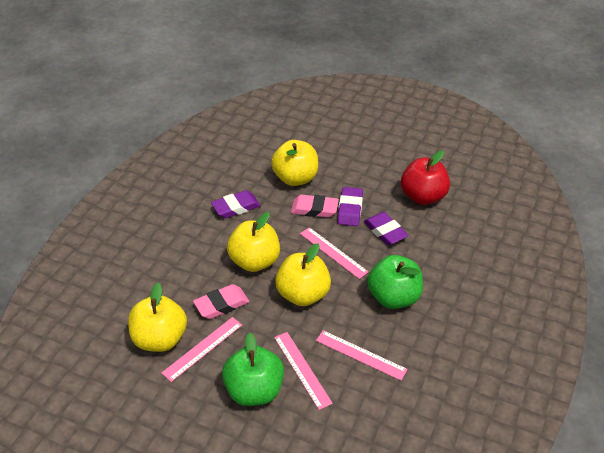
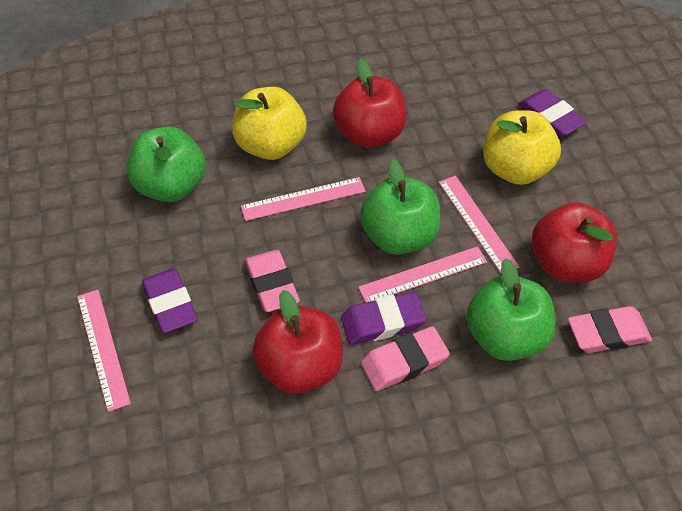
green apple: [222,333,284,406] [367,255,423,309] = 2 -> [127,126,206,202] [360,159,441,255] [466,258,555,361] = 3
pink eraser: [193,284,249,319] [291,195,339,218] = 2 -> [245,250,300,312] [361,326,450,391] [568,306,652,353] = 3
red apple: [401,151,450,205] = 1 -> [253,290,343,394] [333,58,406,148] [532,202,617,282] = 3
yellow apple: [128,283,187,352] [227,212,280,272] [271,140,318,186] [275,243,331,306] = 4 -> [232,87,307,160] [483,110,561,185] = 2

